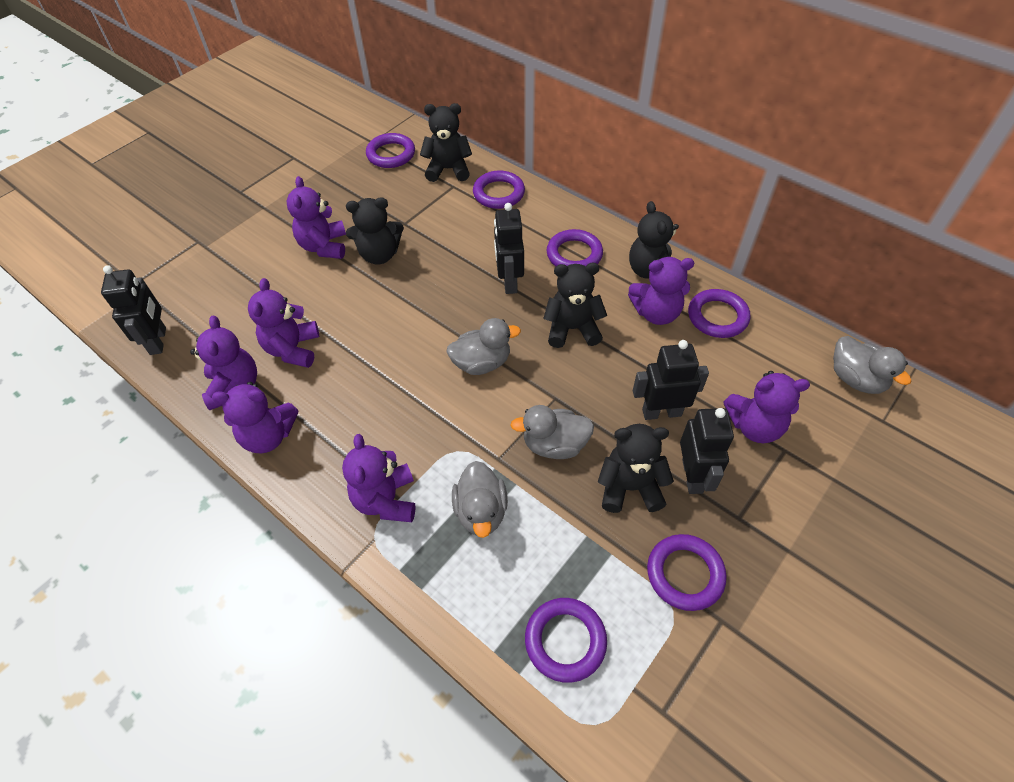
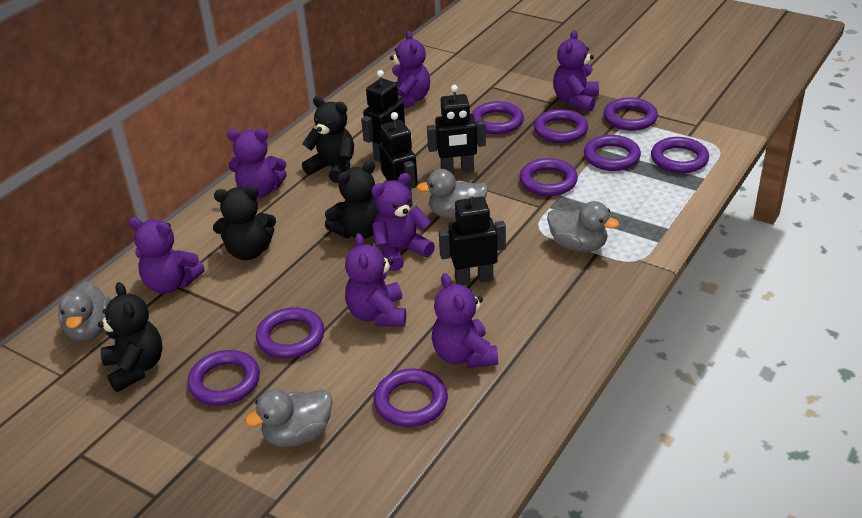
black teddy bear: [346,197,404,264] [420,103,472,182] [543,263,607,348] [598,424,674,513] [629,201,679,279] = 5 -> [98,282,163,392] [213,185,276,260] [302,96,354,183] [325,161,380,239] = 4
purple ring: [366,133,415,168] [473,170,525,209] [525,598,607,683] [546,229,603,267] [647,534,727,611] [688,289,750,338] = 6 -> [188,350,260,406] [256,307,325,359] [374,369,448,427] [472,101,524,134] [519,158,578,196] [534,109,588,143] [584,135,641,171] [603,98,658,131] [651,137,709,173] = 9

